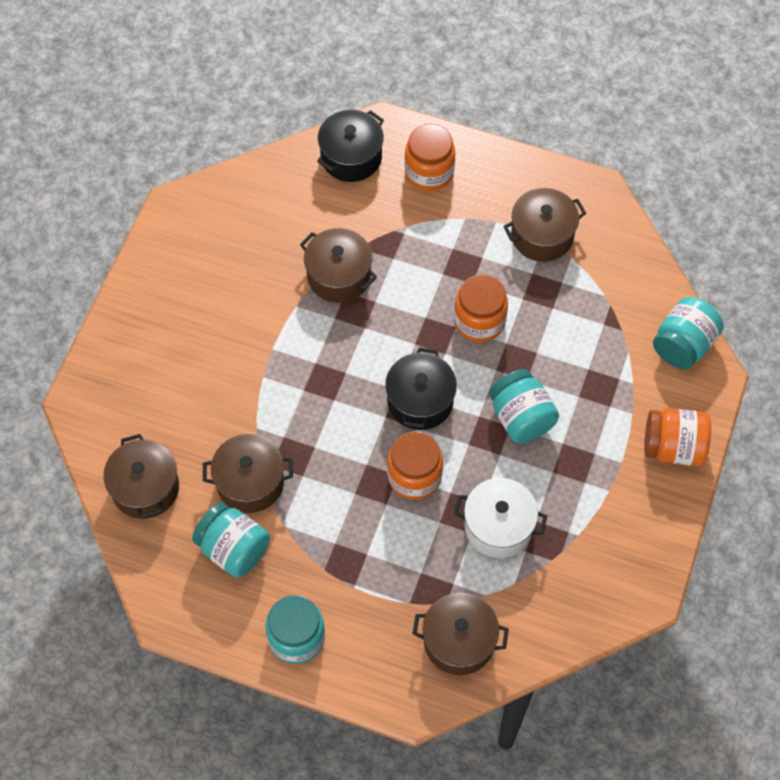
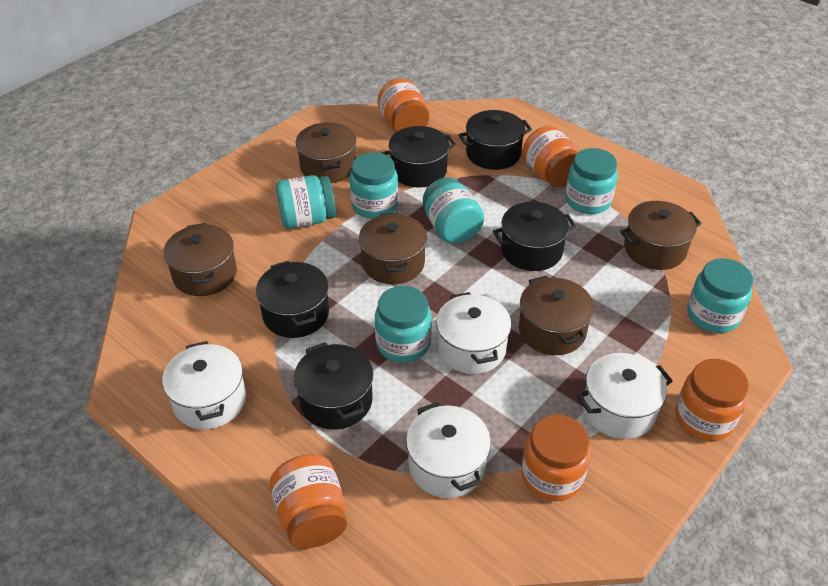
black pot: [317,110,384,182] [385,347,457,430] = 2 -> [256,261,329,338] [294,342,373,430] [382,126,456,188] [458,110,532,170] [493,202,576,271] = 5
orange jar: [387,431,443,500] [405,124,455,191] [454,274,508,342] [644,408,711,466] = 4 -> [270,454,347,549] [378,78,429,132] [522,126,579,187] [522,415,591,501] [675,359,749,441] = 5
turquoise jar: [192,502,270,578] [266,595,325,664] [489,369,559,443] [653,297,724,369] = 4 -> [276,175,336,229] [350,152,398,219] [375,286,432,363] [423,177,484,244] [565,148,618,214] [687,258,753,333] = 6
white pot: [454,478,547,558] = 1 -> [162,341,246,429] [406,402,491,498] [436,292,511,374] [577,353,673,439] = 4

